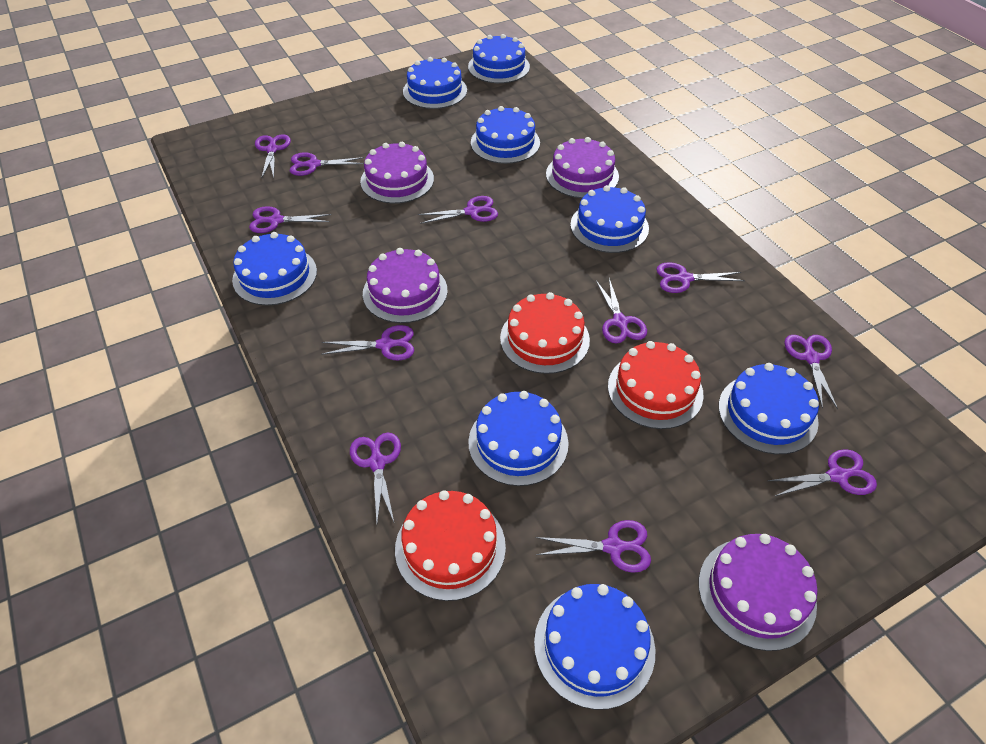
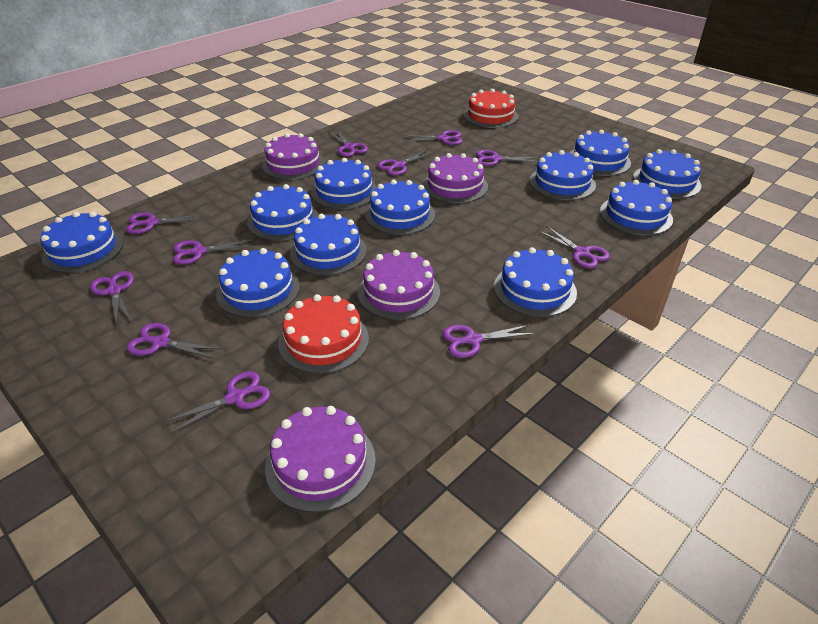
blue cake: [232,232,317,306] [403,57,467,109] [468,34,530,83] [468,391,569,486] [471,106,540,164] [534,584,656,710] [570,185,649,253] [719,363,819,454] = 8 -> [40,212,123,273] [216,248,300,318] [247,184,319,241] [290,214,367,275] [311,158,377,209] [365,180,435,235] [494,247,577,317] [530,150,596,200] [570,130,631,176] [600,180,673,235] [633,149,701,199] = 11
red cake: [395,490,506,601] [500,292,590,374] [608,341,704,429] = 3 -> [278,294,369,374] [464,89,518,128] = 2

